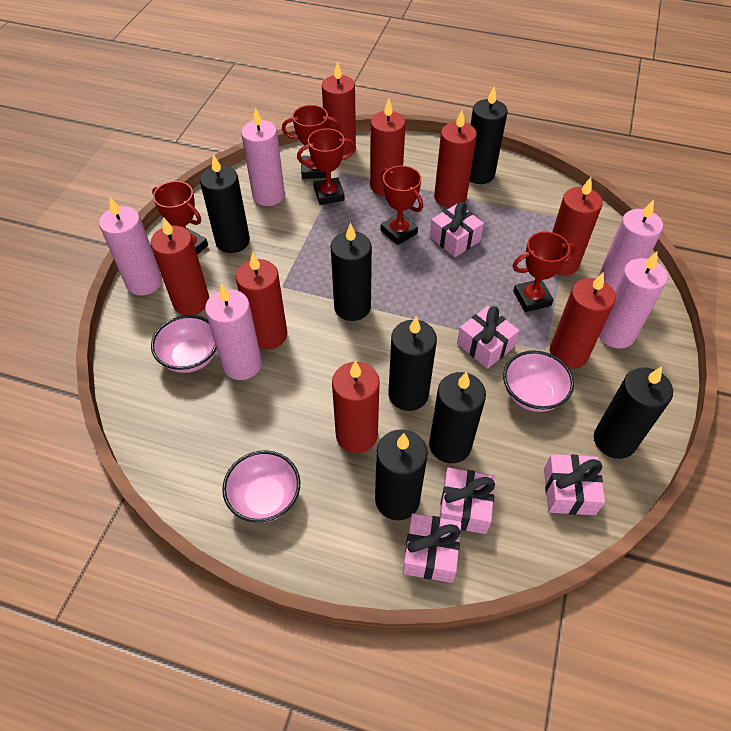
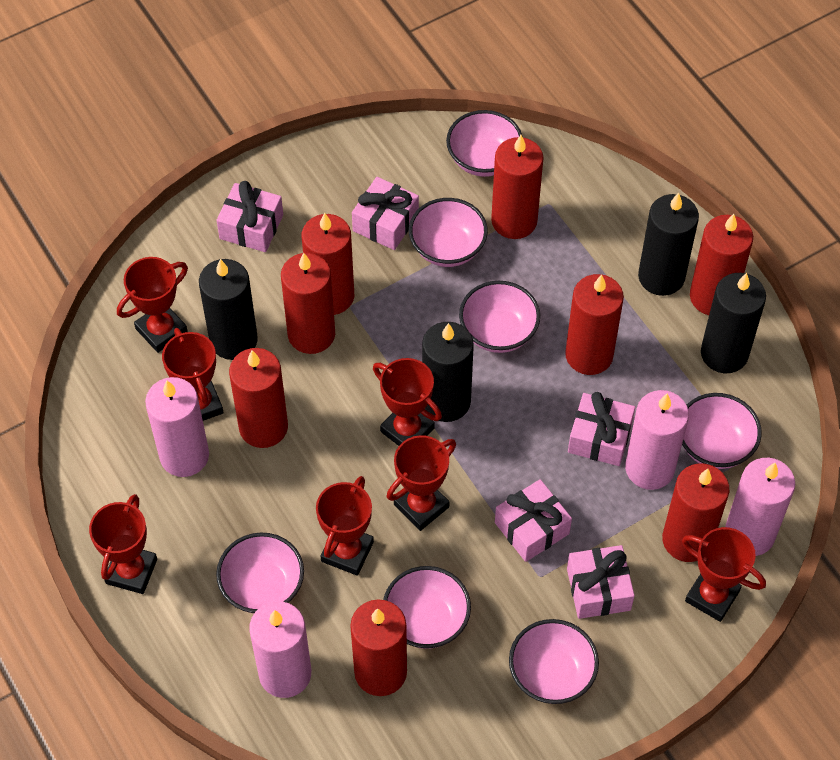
black candle: [200,154,250,253] [331,223,372,321] [375,429,428,520] [388,316,437,411] [429,372,486,463] [470,86,507,184] [594,367,673,459] = 7 -> [199,259,258,360] [422,322,474,422] [638,193,699,296] [701,273,766,374] = 4
pink bowl: [151,315,217,373] [222,451,300,523] [503,350,574,412] = 3 -> [216,533,304,614] [383,566,471,649] [409,198,488,267] [446,110,523,177] [459,281,540,353] [509,619,599,704] [682,393,762,469] = 7
pink candle: [99,197,162,295] [205,284,262,380] [241,107,285,206] [598,199,663,290] [599,251,668,349] = 5 -> [145,377,209,477] [249,601,311,698] [625,390,689,490] [725,458,795,556] = 4
red trophy: [152,181,208,255] [282,105,341,179] [297,128,356,205] [380,166,423,245] [512,232,577,312] = 5 -> [89,494,157,594] [117,257,188,353] [162,328,224,421] [316,476,374,576] [373,358,442,446] [387,435,456,531] [682,527,766,622] = 7

